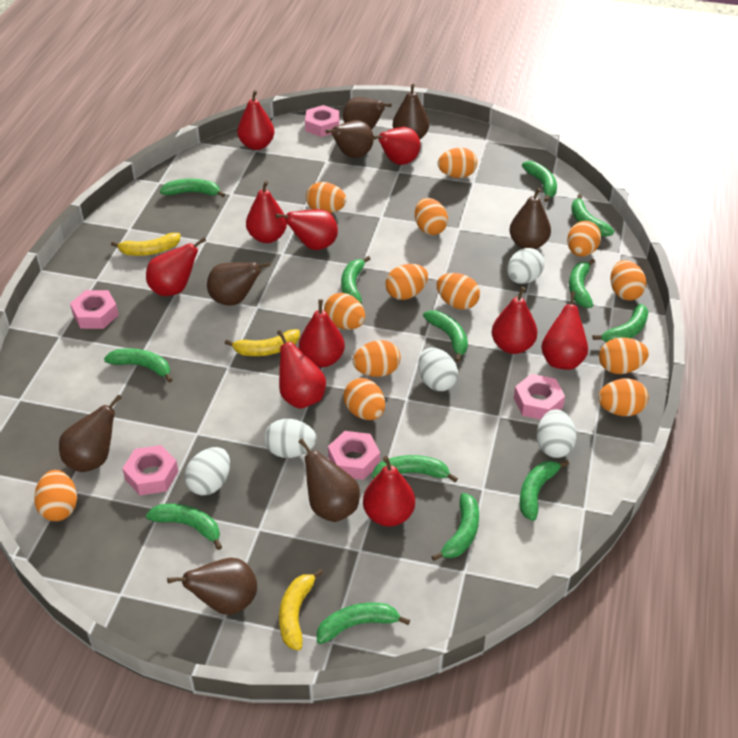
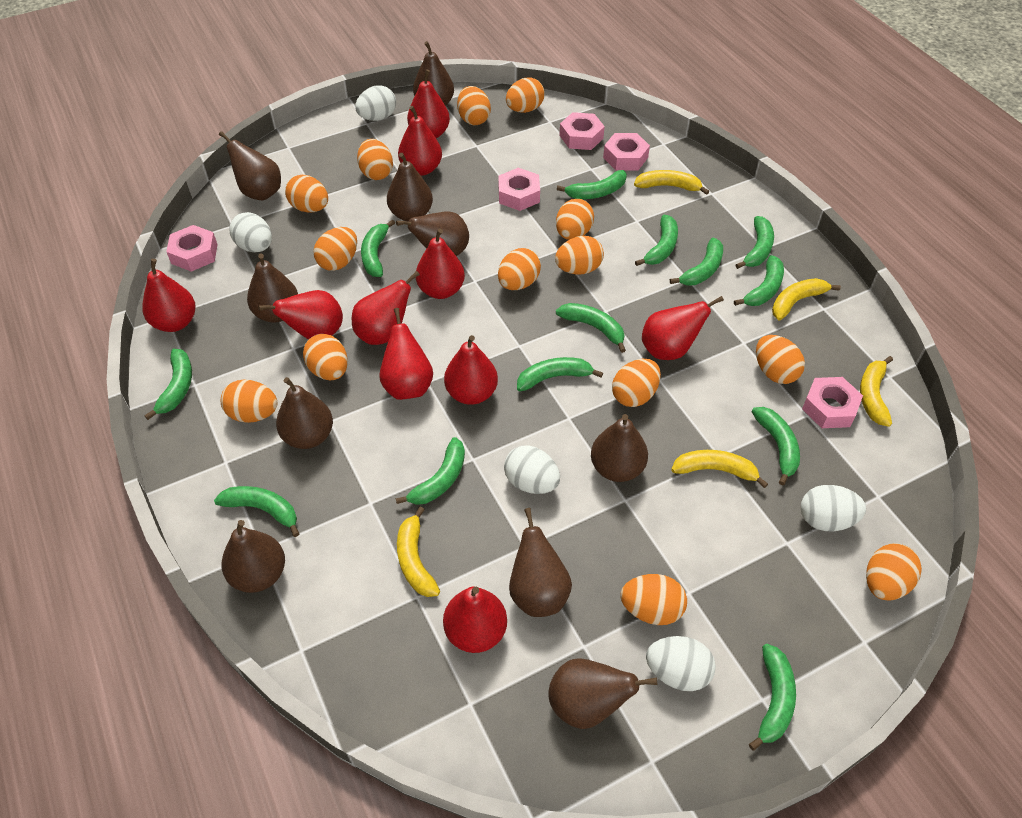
brown pear: [59,394,122,472] [167,558,257,615] [207,262,271,306] [298,439,360,522] [325,120,373,158] [343,97,392,130] [393,84,429,139] [509,188,551,249] = 8 -> [219,131,281,200] [222,520,285,593] [247,254,298,323] [276,377,333,449] [387,152,433,221] [396,211,469,256] [413,41,454,106] [509,508,572,617] [548,658,657,729] [591,414,648,482] = 10
orange egg: [34,470,77,521] [306,182,347,213] [324,293,365,330] [343,378,385,420] [353,340,401,377] [385,264,428,300] [415,198,448,235] [437,273,480,310] [438,147,477,178] [567,221,601,257] [598,379,649,416] [599,337,649,374] [610,260,646,300] = 13 -> [221,379,278,423] [285,175,328,213] [303,334,348,380] [313,227,357,271] [357,139,393,180] [457,86,491,125] [498,248,541,290] [506,77,545,113] [555,236,604,274] [556,199,594,240] [612,359,661,407] [621,574,687,625] [756,335,805,384] [866,543,922,600] = 14
yellow banana: [111,233,181,256] [225,329,300,356] [279,569,323,651] = 3 -> [397,507,440,597] [634,170,709,195] [671,450,768,488] [772,278,841,320] [860,356,893,427] = 5

